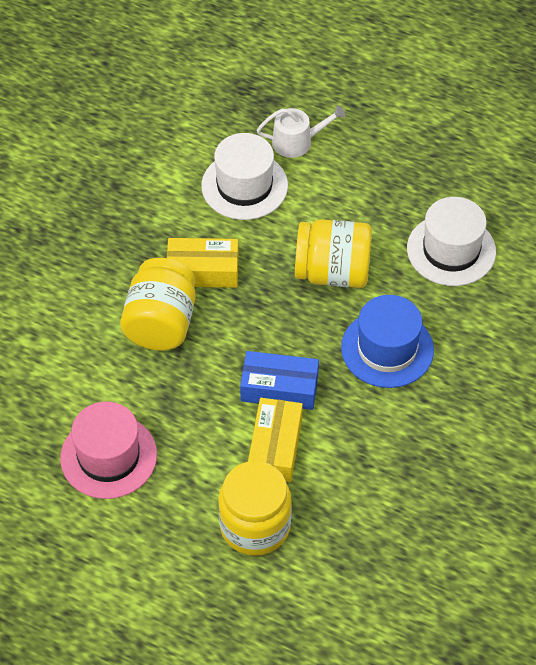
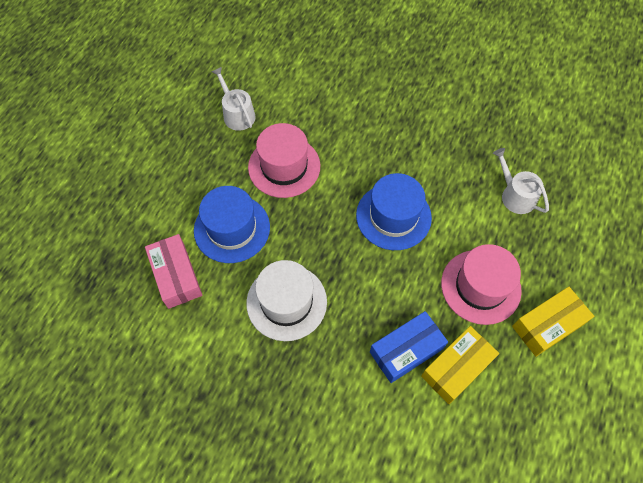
blue hat: [341,295,434,388] = 1 -> [194,186,270,263] [356,173,432,250] = 2
pink box: none = 0 -> [145,234,202,309] = 1
pink hat: [60,402,157,499] = 1 -> [248,123,320,198] [441,244,522,325] = 2
white hat: [201,133,288,220] [407,197,496,286] = 2 -> [246,260,327,341] = 1
white watering can: [257,105,346,158] = 1 -> [212,67,256,131] [493,148,549,214] = 2
yellow jar: [120,258,196,351] [218,461,292,556] [295,219,372,288] = 3 -> none = 0

